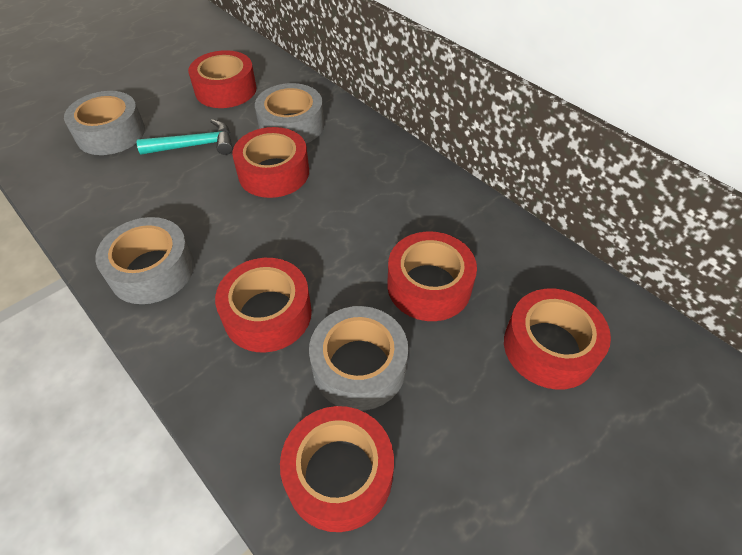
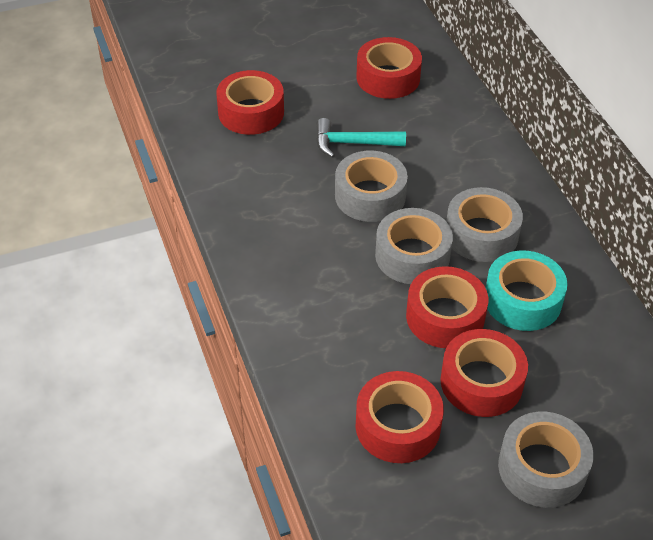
red tape: [188,50,257,108] [215,258,312,352] [232,127,309,198] [280,406,394,532] [387,231,477,321] [504,289,611,390] = 6 -> [216,70,284,135] [356,37,422,99] [356,371,444,463] [406,266,488,348] [440,329,528,417] = 5
turquoise tape: none = 0 -> [486,250,567,331] = 1

